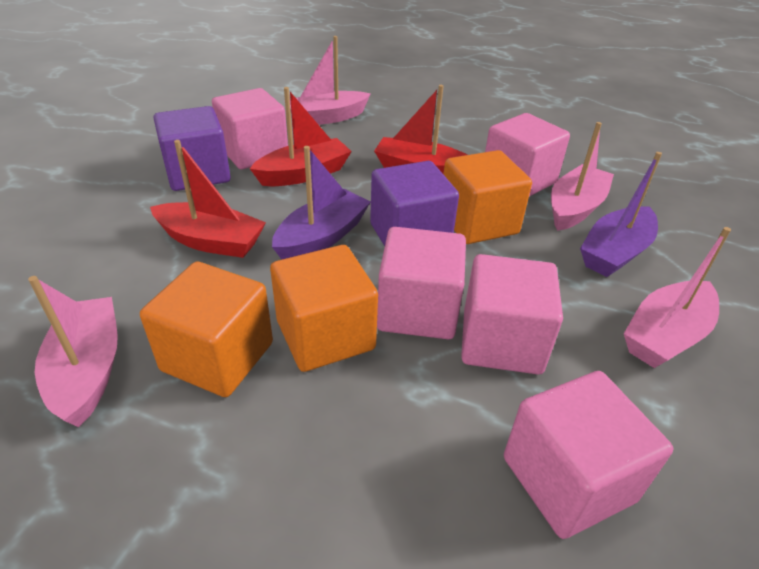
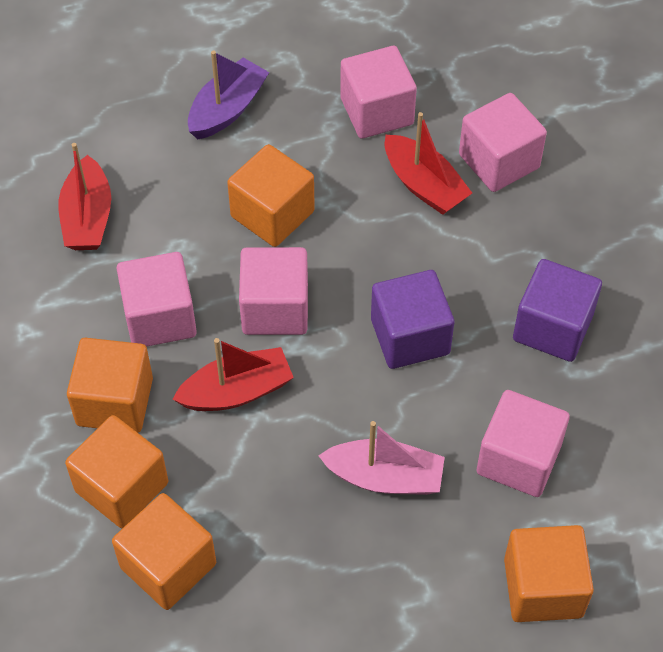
orange cube: [140,262,273,397] [270,245,378,372] [443,150,532,244] = 3 -> [65,415,168,528] [67,338,153,433] [112,493,216,610] [227,144,315,247] [504,525,594,622] = 5
pink boat: [28,276,118,427] [290,36,371,125] [551,122,614,231] [624,227,731,368] = 4 -> [318,421,445,495] = 1
purple boat: [272,146,370,259] [580,152,662,277] = 2 -> [188,51,269,139] = 1

